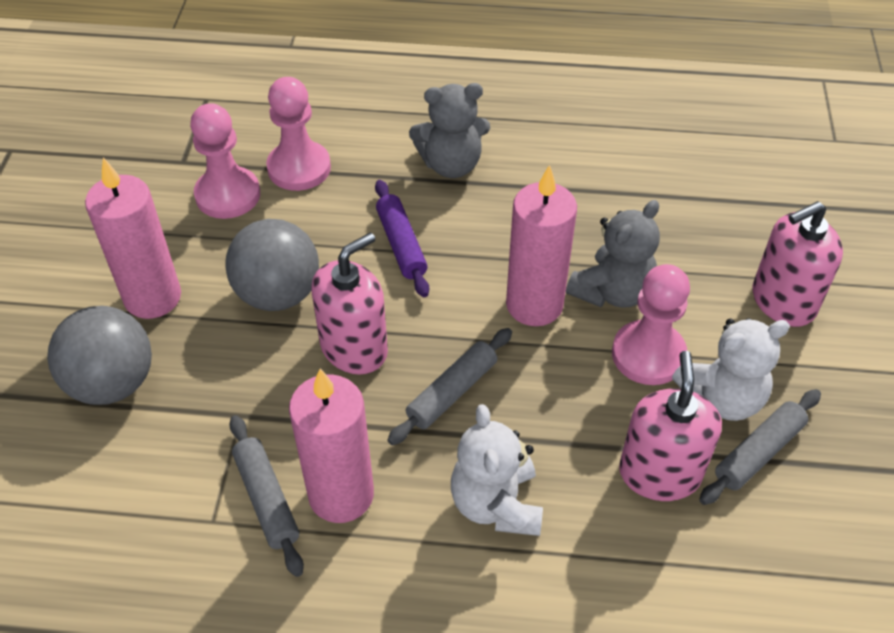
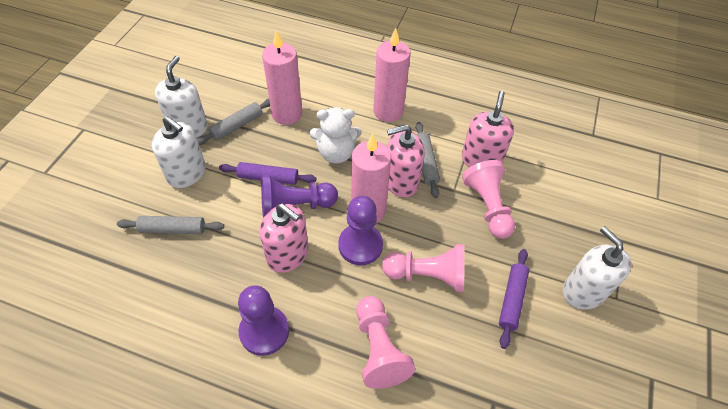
grey ball: [47,306,152,405] [225,219,319,311] = 2 -> none = 0
grey teddy bear: [409,83,490,178] [566,200,660,308] = 2 -> none = 0
purple pawn: none = 0 -> [238,285,289,356] [261,175,338,218] [338,196,383,265] = 3
purple rolling pin: [375,180,429,297] = 1 -> [219,162,316,185] [499,249,529,349] = 2
white soap dispenser: none = 0 -> [152,116,206,188] [155,56,208,137] [563,226,631,309] = 3
white teddy bear: [451,404,543,536] [672,318,790,421] = 2 -> [310,107,362,164] = 1

